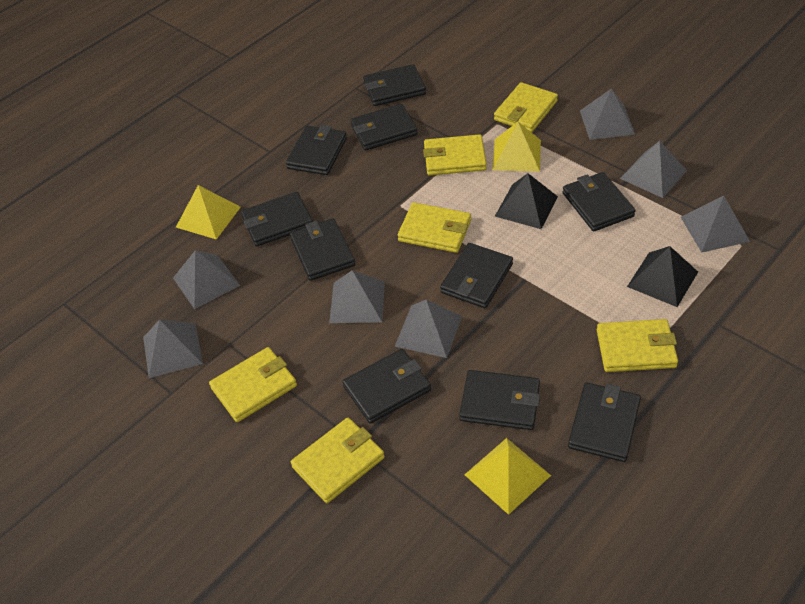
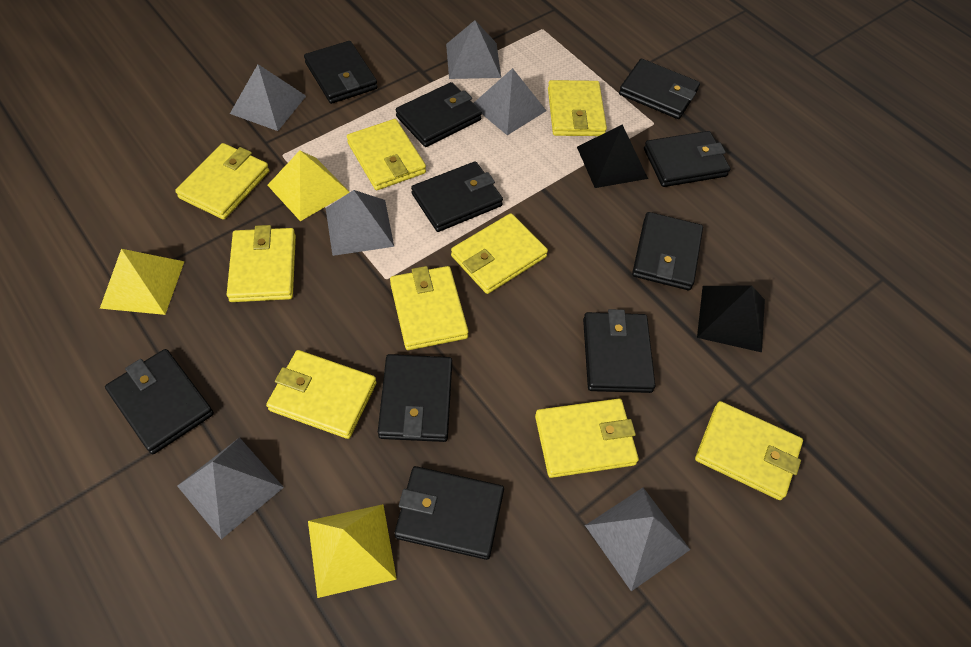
grey pyramid: [143,320,203,378] [173,250,240,309] [329,270,385,323] [394,300,462,358] [580,89,635,140] [620,141,687,198] [681,195,750,253] = 7 -> [177,437,284,539] [230,64,306,131] [326,190,394,256] [446,20,501,79] [474,68,546,135] [585,488,690,591] = 6
yellow wallet: [209,347,297,422] [291,418,385,503] [398,202,471,253] [423,134,487,176] [494,82,558,132] [597,319,678,372] = 6 -> [175,143,269,220] [227,225,296,302] [266,350,377,439] [347,119,426,190] [390,266,469,350] [451,213,548,294] [535,399,639,478] [548,80,607,136] [695,401,803,500] = 9

